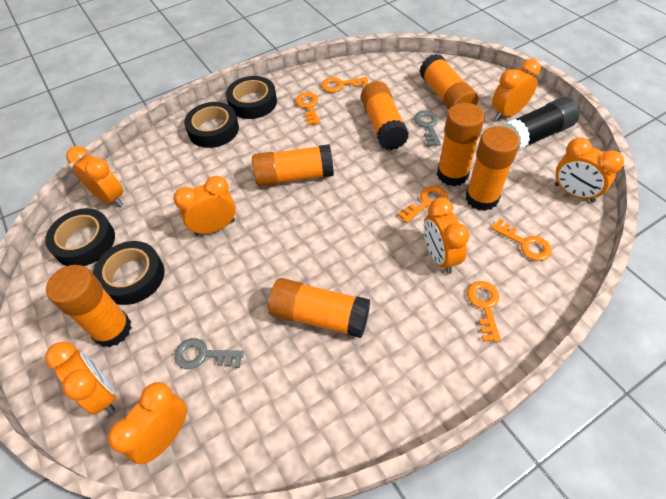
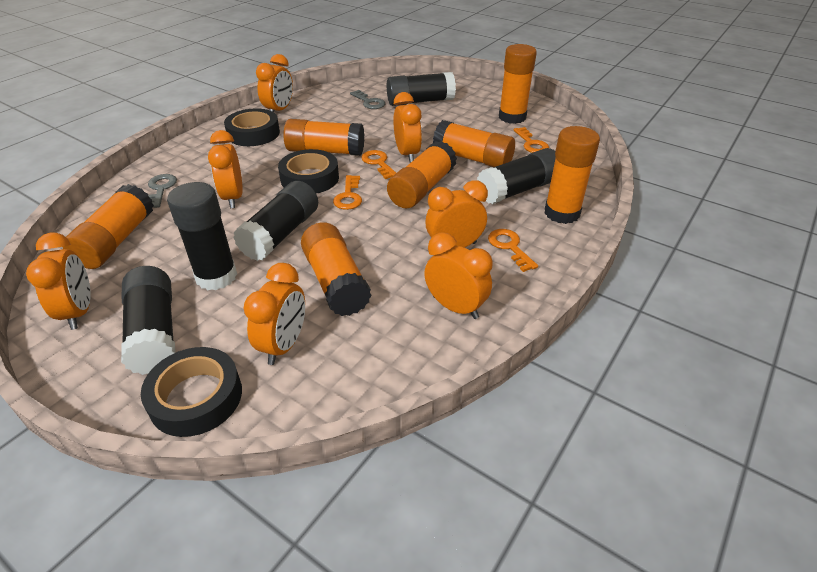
black glue stick: [502,97,580,151] = 1 -> [121,266,176,375] [167,182,237,290] [233,181,318,261] [387,72,456,106] [477,148,556,204] = 5
black tape: [45,208,115,266] [93,241,164,305] [184,102,239,148] [226,76,277,119] = 4 -> [141,347,242,437] [224,108,280,146] [278,149,339,194] = 3
orange key: [295,92,320,125] [321,77,368,92] [397,186,448,223] [467,281,501,342] [491,219,552,261] = 5 -> [333,175,362,210] [361,150,396,179] [488,229,538,272] [514,127,549,153] = 4

